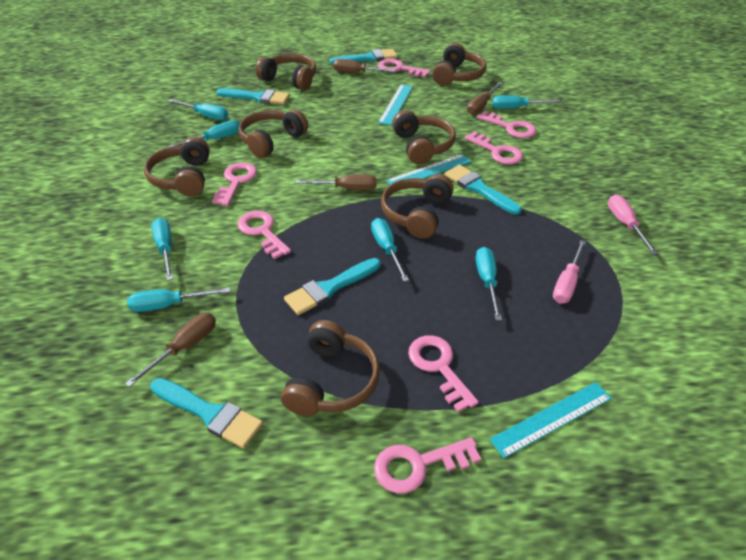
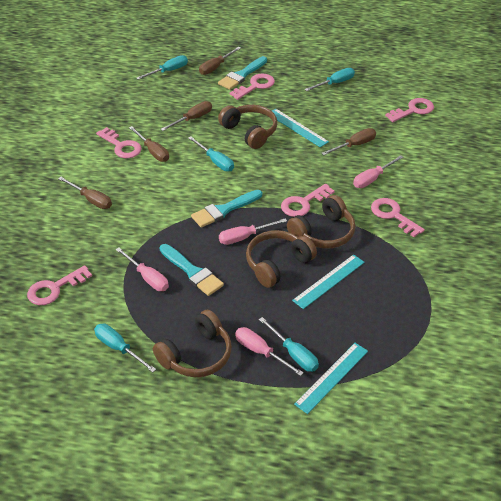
brown headphones: [144,137,210,196] [238,109,308,158] [256,53,316,90] [281,320,380,416] [381,174,454,239] [392,110,456,164] [432,43,487,86] = 7 -> [153,310,232,377] [218,105,277,149] [246,230,317,288] [287,195,355,249] = 4
brown screwdriver: [125,313,216,387] [296,174,376,190] [333,59,395,73] [467,82,503,115] = 4 -> [58,177,112,209] [129,126,169,162] [161,101,212,131] [199,47,241,75] [322,128,376,155] = 5
pink key: [212,162,257,206] [237,211,291,259] [374,437,481,493] [378,59,431,78] [408,335,479,412] [465,131,523,164] [477,111,536,138] = 7 -> [27,265,92,305] [96,127,142,158] [230,73,275,100] [281,184,335,217] [371,198,425,237] [385,98,434,122] = 6
pink screwdriver: [553,240,586,304] [608,194,658,255] = 2 -> [115,247,169,291] [219,218,287,245] [235,327,304,376] [353,155,404,188] = 4
turquoise brush: [150,378,263,449] [216,88,290,105] [284,258,380,315] [330,49,397,64] [445,165,522,215] = 5 -> [160,244,224,296] [191,190,262,228] [218,56,267,90] = 3
turquoise screwdriver: [127,287,230,312] [151,218,173,281] [168,99,228,120] [169,120,240,147] [371,218,409,282] [476,247,502,320] [492,95,561,109] = 7 -> [94,324,156,373] [136,55,188,80] [188,136,234,171] [259,317,319,372] [305,68,355,91] = 5

